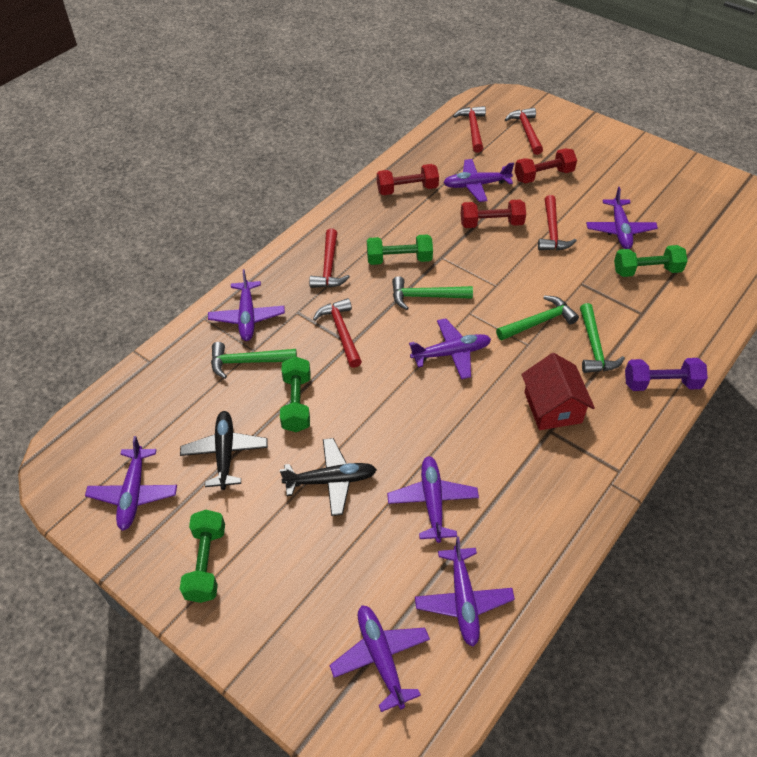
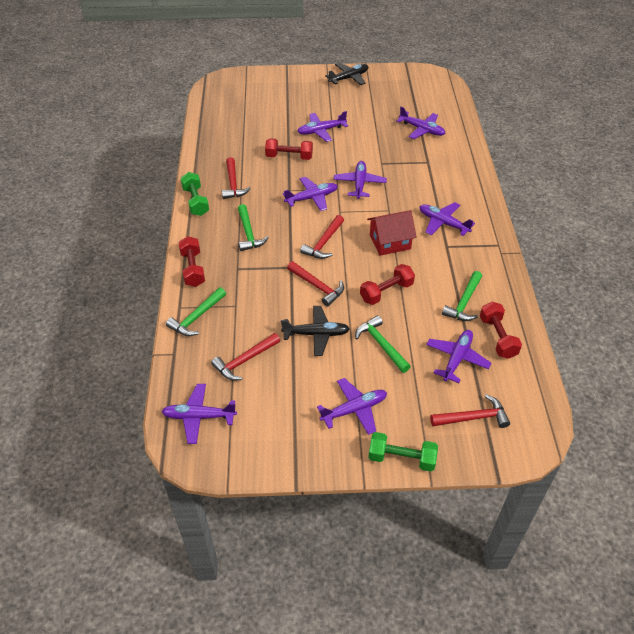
green dumbbell: [180,510,225,603] [280,357,310,432] [367,234,433,265] [614,245,687,277] = 4 -> [181,172,209,216] [368,432,438,471] = 2
purple dumbbell: [625,358,708,391] = 1 -> none = 0
red dumbbell: [377,164,439,195] [461,200,526,228] [515,148,577,183] = 3 -> [178,236,205,287] [265,138,313,160] [360,264,415,305] [480,302,522,359] = 4

